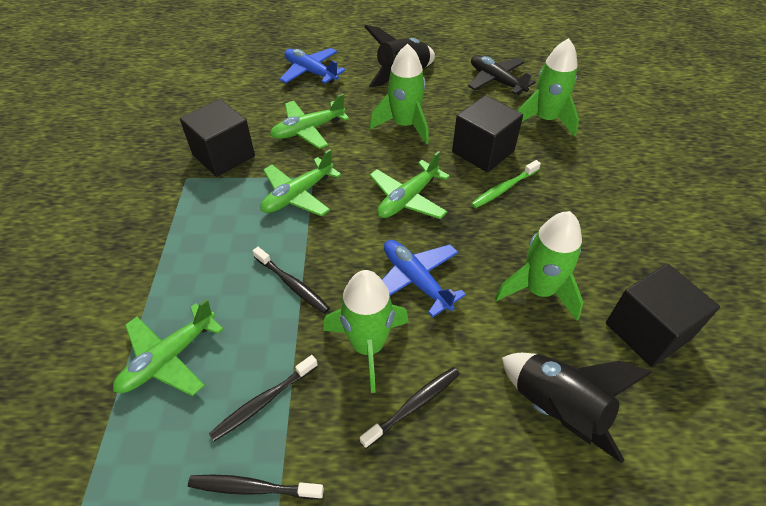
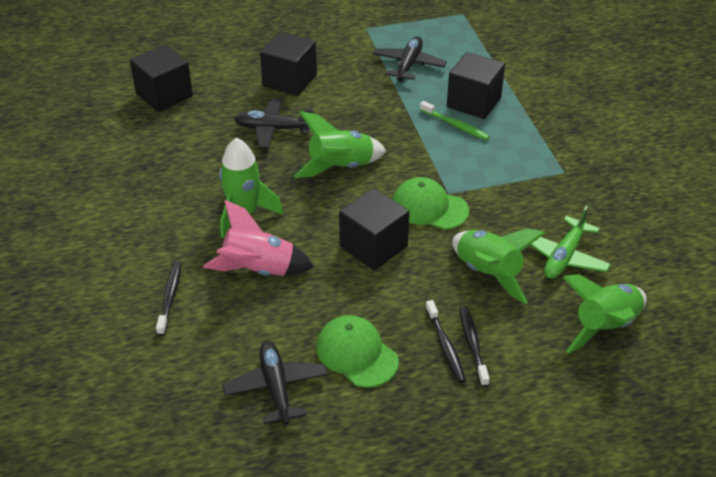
black cube: [180,99,255,177] [452,95,523,173] [606,264,720,367] = 3 -> [130,44,193,112] [260,32,317,96] [339,188,410,270] [447,52,505,119] = 4
black plane: [468,55,535,95] = 1 -> [222,341,328,425] [234,98,313,148] [373,36,447,82] = 3
black rocket: [364,25,435,88] [502,353,652,463] = 2 -> none = 0
black toothbrush: [188,475,324,500] [209,355,318,441] [253,247,330,314] [360,367,460,449] = 4 -> [156,261,181,336] [425,300,466,383] [460,306,490,387] = 3
blue plane: [280,48,345,84] [382,240,466,317] = 2 -> none = 0
green cap: none = 0 -> [316,315,399,388] [392,177,469,230] = 2
green plane: [113,299,224,396] [260,149,341,216] [270,94,349,149] [370,151,450,219] = 4 -> [530,206,611,279] = 1
pink rocket: none = 0 -> [203,200,314,276] = 1

